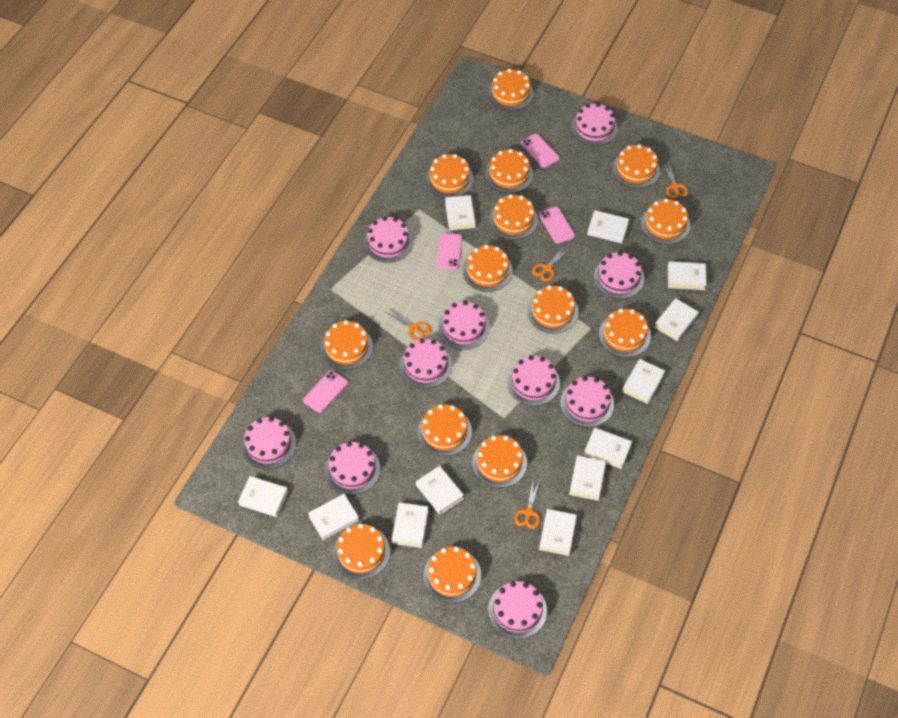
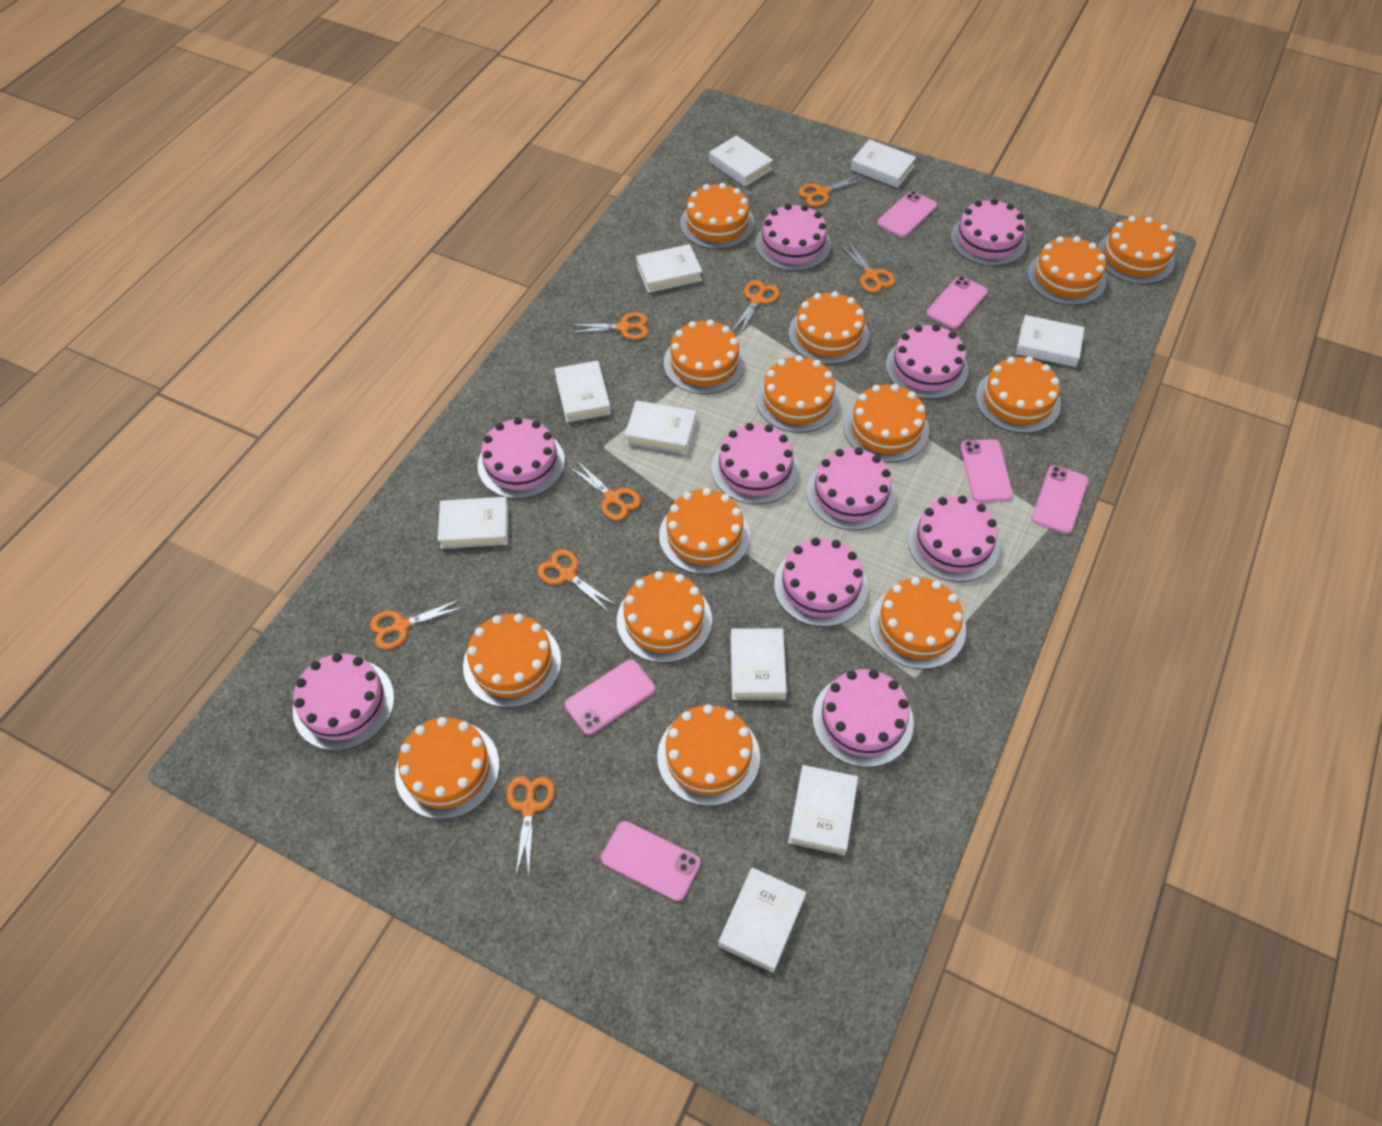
orange scissors: [386,309,431,341] [514,482,540,529] [532,247,568,282] [663,161,688,199] = 4 -> [370,599,465,649] [506,776,555,876] [537,549,617,613] [569,460,641,520] [570,312,648,340] [732,280,780,335] [798,174,866,207] [840,241,895,293] = 8
pink phone: [303,370,348,413] [436,233,462,269] [521,134,560,168] [539,207,575,244] = 4 -> [565,659,655,735] [601,821,701,901] [877,191,937,238] [926,276,988,329] [961,439,1013,502] [1032,465,1088,534] = 6
white book: [238,476,288,517] [308,494,359,540] [392,503,428,548] [416,466,464,515] [445,195,476,230] [539,509,577,556] [569,455,606,501] [584,428,632,469] [587,210,629,243] [622,359,665,404] [654,298,699,341] [668,261,707,290] = 12 -> [438,497,508,549] [554,361,611,422] [625,401,696,454] [636,244,702,293] [709,135,773,186] [718,867,806,973] [730,628,787,700] [788,765,858,855] [851,139,916,188] [1016,315,1084,367] = 10

